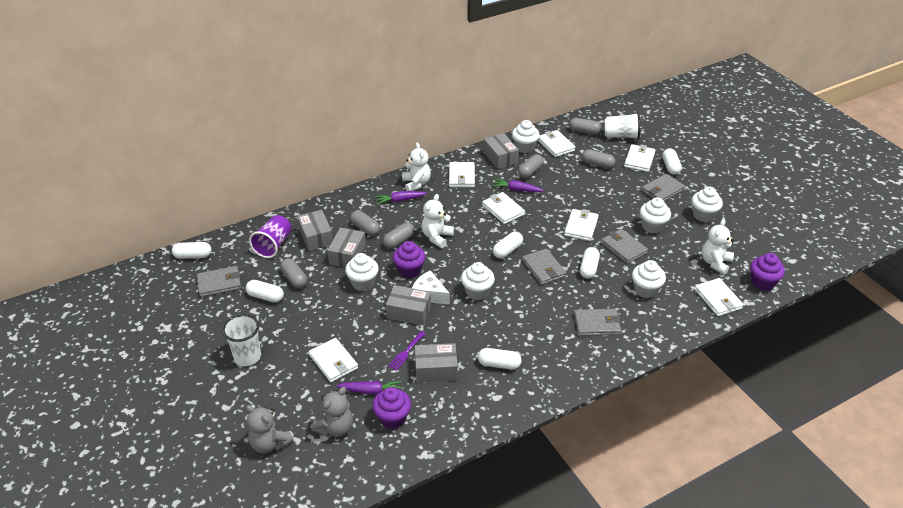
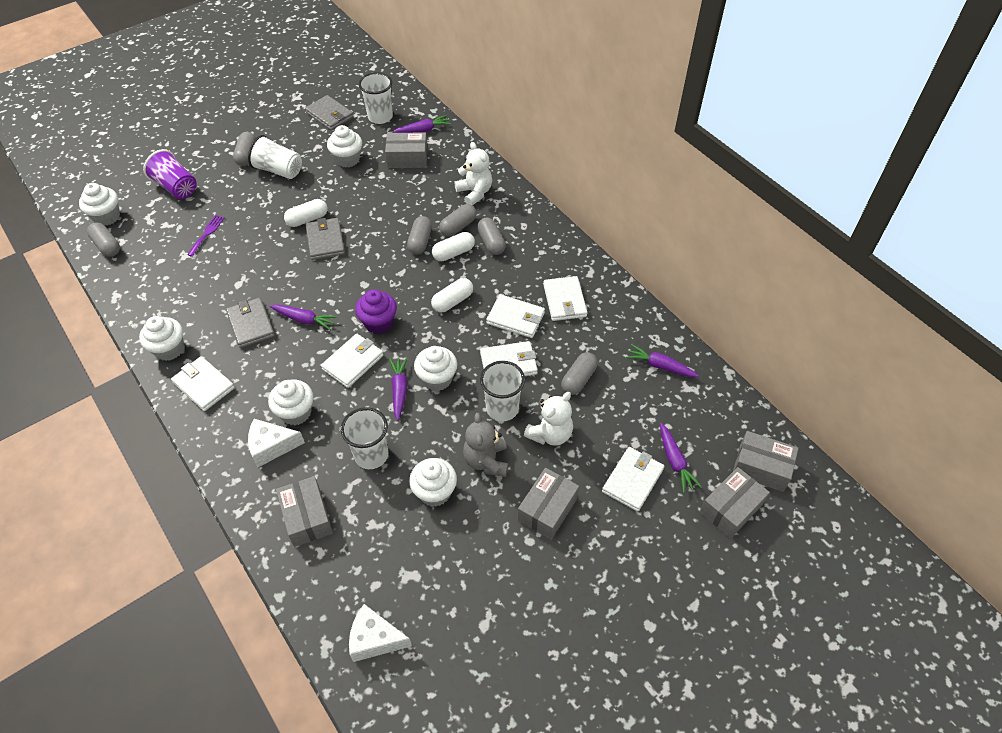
grey teddy bear: [246,405,294,454] [311,387,353,437] = 2 -> [463,413,508,477] = 1
grey wallet: [197,266,241,297] [522,249,566,285] [574,309,621,336] [601,229,648,264] [641,174,685,201] = 5 -> [226,297,275,348] [305,95,354,130] [306,218,345,260] = 3
purple carrot: [336,381,402,394] [375,191,427,205] [492,179,544,192] = 3 -> [270,304,338,330] [389,357,408,421] [392,115,451,133] [625,344,699,377] [660,423,702,493] = 5
purple cupcake: [372,387,411,429] [393,241,425,278] [750,253,785,291] = 3 -> [355,289,397,334] = 1
white capsule: [172,242,211,259] [245,280,284,302] [478,348,522,370] [493,232,523,258] [580,247,600,279] [662,148,682,175] = 6 -> [284,199,328,227] [431,278,473,312] [432,232,475,261] = 3
white cheese: [412,270,450,305] = 1 -> [248,419,305,467] [349,604,412,662] = 2
white cup: [222,314,261,366] [604,113,640,140] = 2 -> [248,135,302,179] [341,407,388,469] [359,72,393,124] [480,361,525,422] = 4
white teddy bear: [402,142,431,191] [421,194,454,248] [702,219,734,275] = 3 -> [454,142,492,205] [524,392,573,446] = 2
white wallet: [309,338,358,382] [449,162,475,187] [482,192,525,224] [538,130,576,157] [564,209,599,241] [624,144,656,172] [694,278,744,316] = 7 -> [171,356,235,411] [321,334,383,388] [480,341,538,376] [486,294,545,338] [543,276,587,321] [602,447,664,511] = 6

